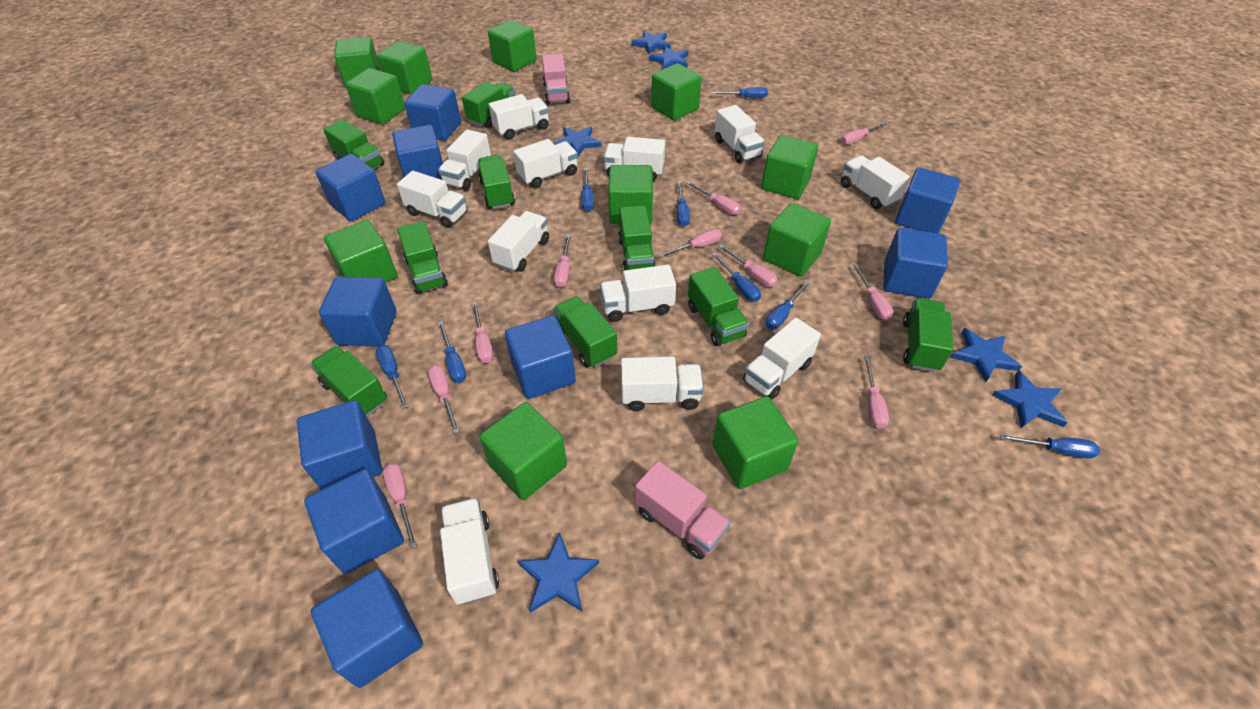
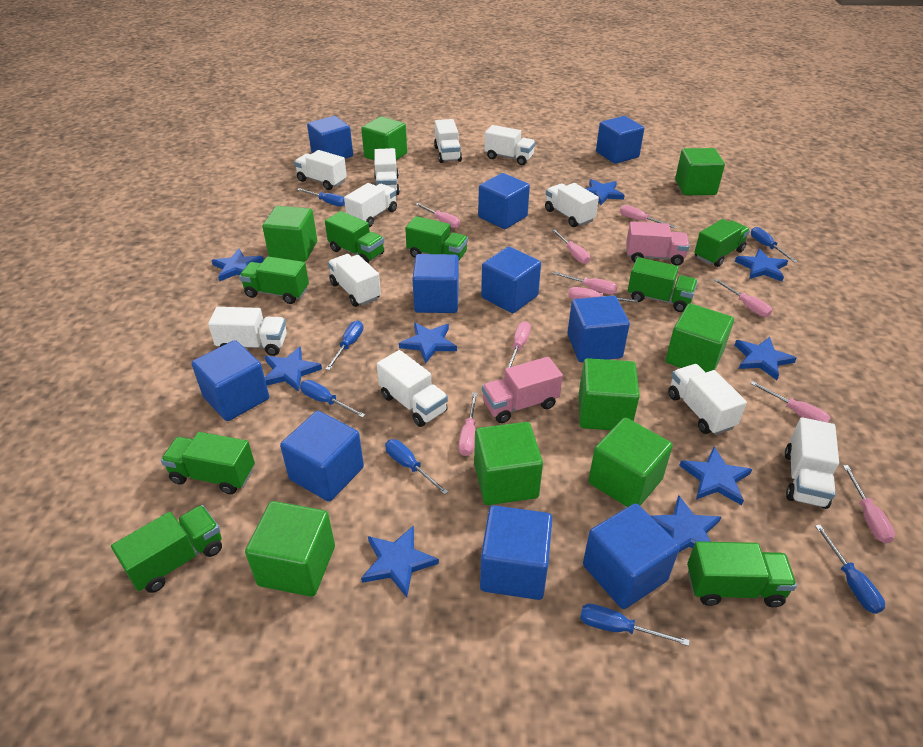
blue screwdriver: [376,345,408,409] [438,321,466,383] [581,168,594,211] [677,181,690,226] [712,87,768,98] [712,253,761,302] [766,281,810,330] [1000,434,1100,459] = 8 -> [297,188,345,207] [300,380,366,418] [326,321,363,370] [385,439,448,495] [580,604,689,646] [751,227,797,263] [815,524,885,614] = 7
blue star: [517,533,599,613] [553,127,601,156] [632,31,671,54] [649,46,688,69] [950,328,1022,382] [992,370,1068,428] = 6 -> [212,248,264,282] [265,346,322,392] [361,525,439,597] [399,322,457,364] [585,179,625,205] [651,495,721,553] [679,447,752,505] [735,249,788,282] [735,337,797,380] = 9
green cube: [324,220,397,283] [334,37,380,87] [345,68,405,125] [377,41,432,95] [479,402,567,500] [488,20,537,72] [608,165,653,224] [651,63,702,121] [712,396,798,489] [761,135,818,199] [763,203,831,276] = 11 -> [245,501,335,597] [262,206,317,262] [361,116,407,161] [474,422,543,505] [579,358,640,430] [588,418,673,507] [666,303,734,372] [675,148,725,195] = 8
green truck: [310,346,387,417] [323,119,384,169] [397,221,448,294] [462,82,516,128] [478,155,515,209] [553,296,617,367] [618,205,656,271] [688,267,749,346] [903,298,953,372] = 9 -> [111,505,222,593] [161,432,255,494] [239,256,309,304] [325,211,384,263] [405,216,468,260] [628,257,698,312] [687,541,797,607] [694,219,750,267] = 8
white truck: [397,171,467,228] [438,129,491,191] [440,498,499,605] [488,211,549,272] [489,94,549,140] [513,139,578,188] [600,265,676,322] [604,137,665,181] [621,357,704,411] [715,105,765,163] [743,318,821,400] [841,155,910,209] = 12 -> [208,307,287,356] [294,150,347,190] [328,254,381,307] [344,183,397,227] [374,148,400,195] [377,350,448,427] [434,119,462,163] [484,125,536,165] [545,183,599,227] [668,364,747,435] [785,417,839,509] = 11

